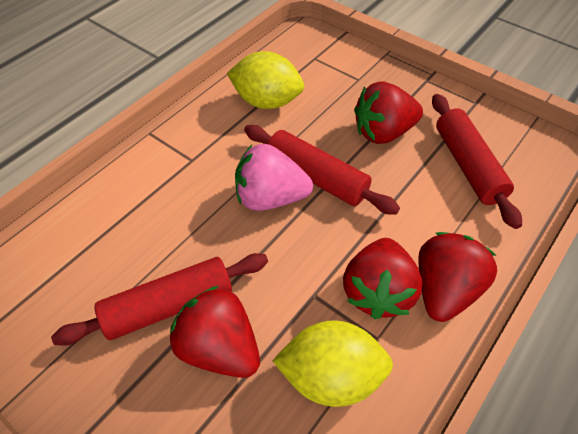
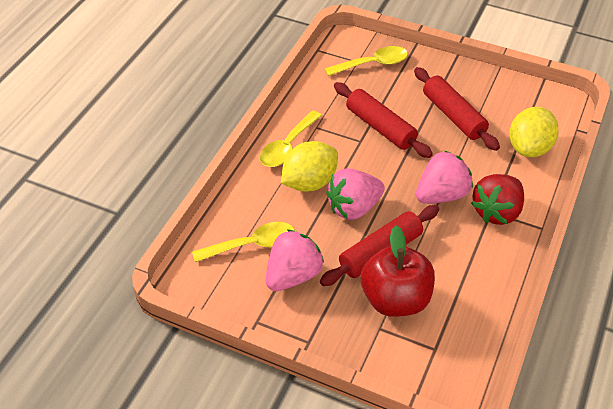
pink strawberry: [235,144,313,211] = 1 -> [266,229,324,291] [326,168,385,220] [416,151,473,204] = 3
red apple: none = 0 -> [361,226,435,317] = 1
red strawberry: [170,286,260,378] [343,238,423,319] [354,82,423,144] [418,232,497,322] = 4 -> [471,174,524,225] = 1
yellow spoon: none = 0 -> [192,222,295,262] [260,110,322,167] [325,46,408,76] = 3

